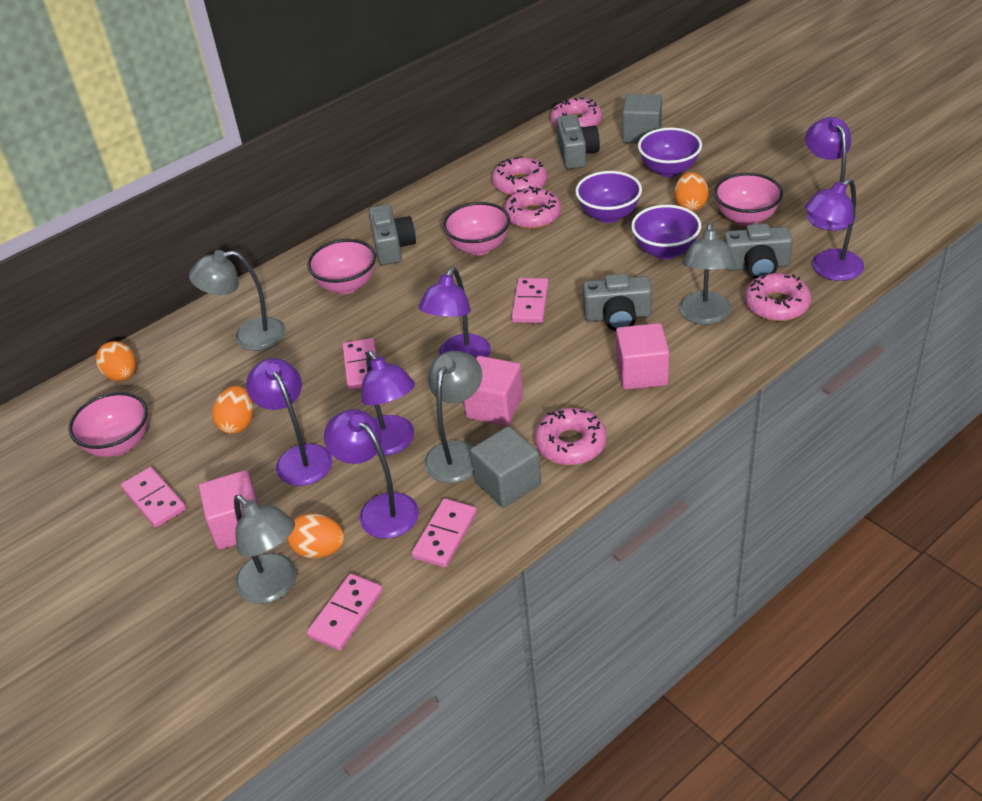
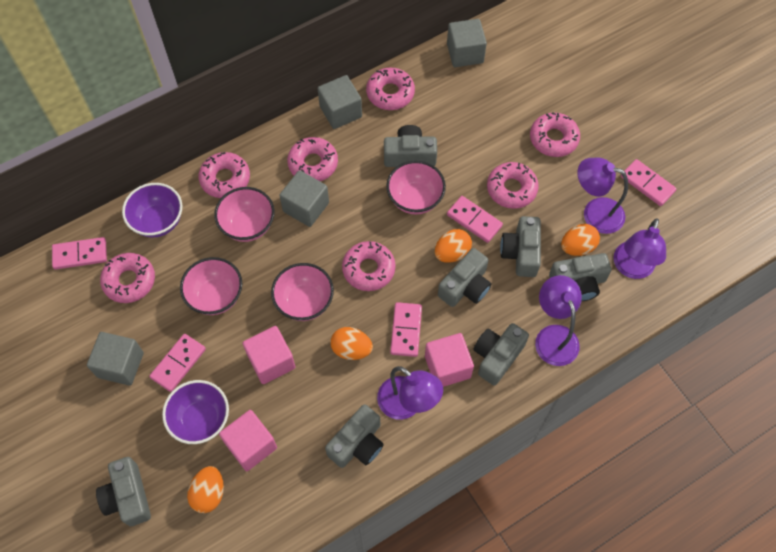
grey camera: [369,204,416,265] [557,114,600,169] [583,274,652,331] [724,224,793,279] = 4 -> [96,457,151,526] [325,404,384,468] [384,125,437,167] [438,248,491,307] [473,323,529,386] [500,216,541,277] [549,253,611,301] = 7
grey cube: [470,426,541,508] [622,94,662,143] = 2 -> [87,332,144,386] [279,170,329,227] [318,75,362,129] [447,19,487,67] = 4
grey lamp: [189,250,286,351] [234,495,297,604] [424,351,482,483] [679,222,735,325] = 4 -> none = 0
pink donut: [492,156,547,196] [504,186,561,229] [535,408,607,465] [550,98,602,128] [745,273,811,321] = 5 -> [100,253,155,303] [199,152,250,198] [287,137,338,181] [342,241,396,291] [366,68,415,110] [487,162,539,209] [530,112,580,157] = 7
purple bowl: [575,171,642,223] [631,205,701,259] [638,128,702,177] = 3 -> [122,183,182,237] [162,380,229,444] = 2
purple lamp: [246,358,332,486] [324,409,419,539] [361,351,415,456] [419,267,491,359] [805,117,856,231] [805,178,864,281] = 6 -> [377,366,443,420] [535,275,582,366] [577,158,628,234] [613,218,666,279] = 4

